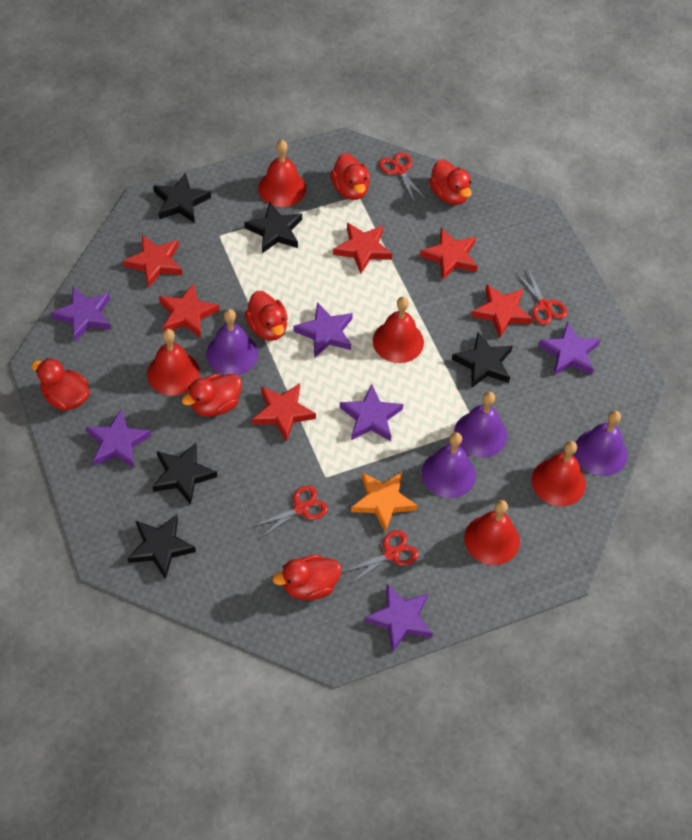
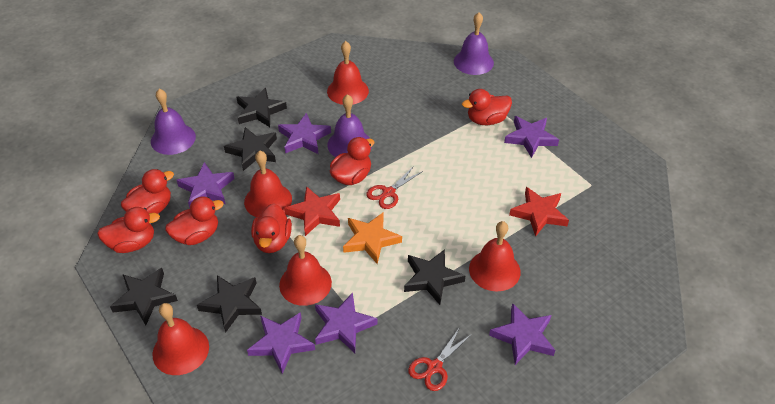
purple bell: [206,309,258,375] [422,432,476,498] [454,392,507,458] [574,410,628,476] = 4 -> [151,89,196,155] [327,94,372,157] [454,12,494,75] = 3
red scissors: [252,485,328,538] [344,530,419,584] [379,152,426,203] [516,269,567,325] = 4 -> [366,166,423,209] [408,327,472,391] = 2
red star: [123,235,182,288] [159,283,219,338] [252,383,316,442] [333,222,392,274] [420,228,478,281] [471,284,533,338] = 6 -> [284,186,340,236] [509,187,569,237] = 2

